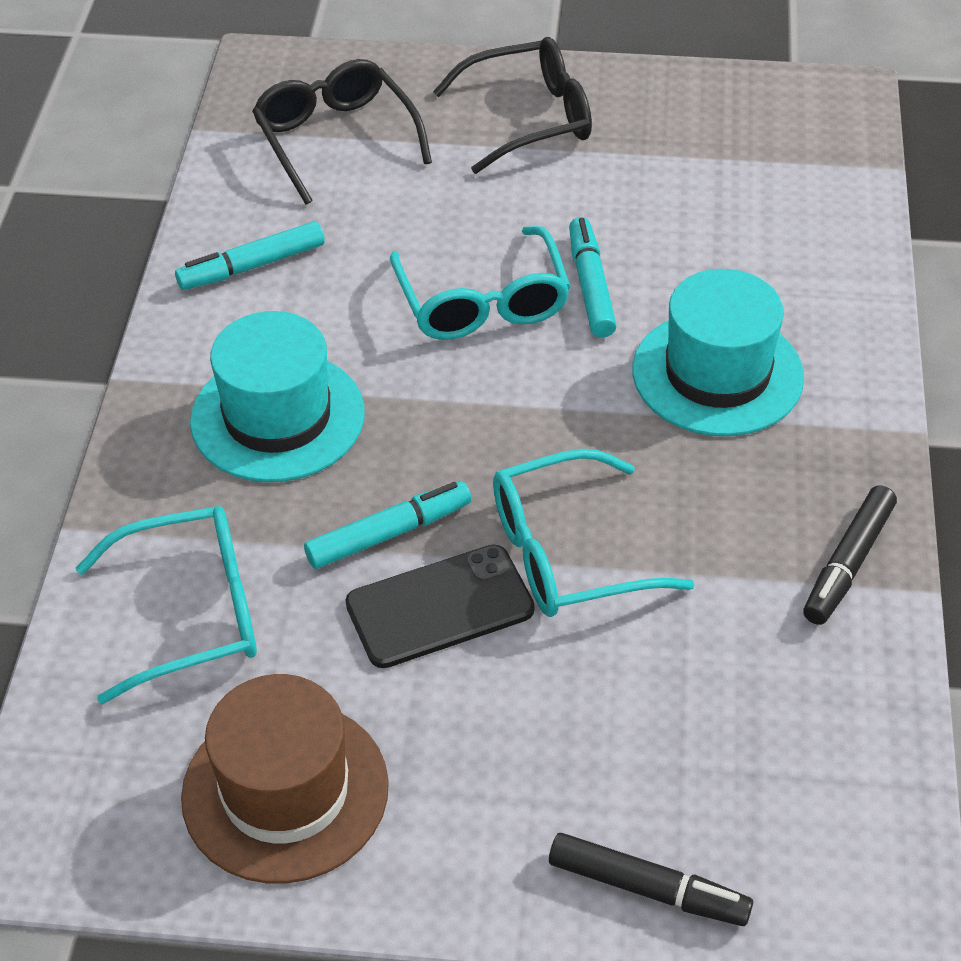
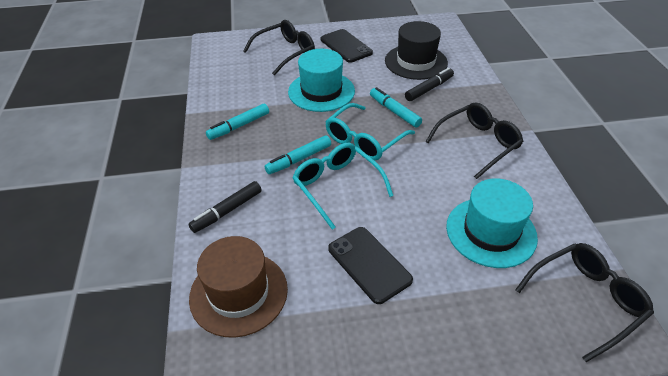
black glasses: [252,59,432,204] [433,37,592,174] = 2 -> [243,20,315,76] [425,102,524,179] [515,243,654,362] = 3
black hat: none = 0 -> [385,21,448,80] = 1
black phone: [346,545,535,668] = 1 -> [321,29,373,63] [328,227,413,304] = 2
turquoise glasses: [76,506,257,704] [390,226,571,340] [493,449,695,617] = 3 -> [292,143,393,230] [325,103,415,161] = 2

